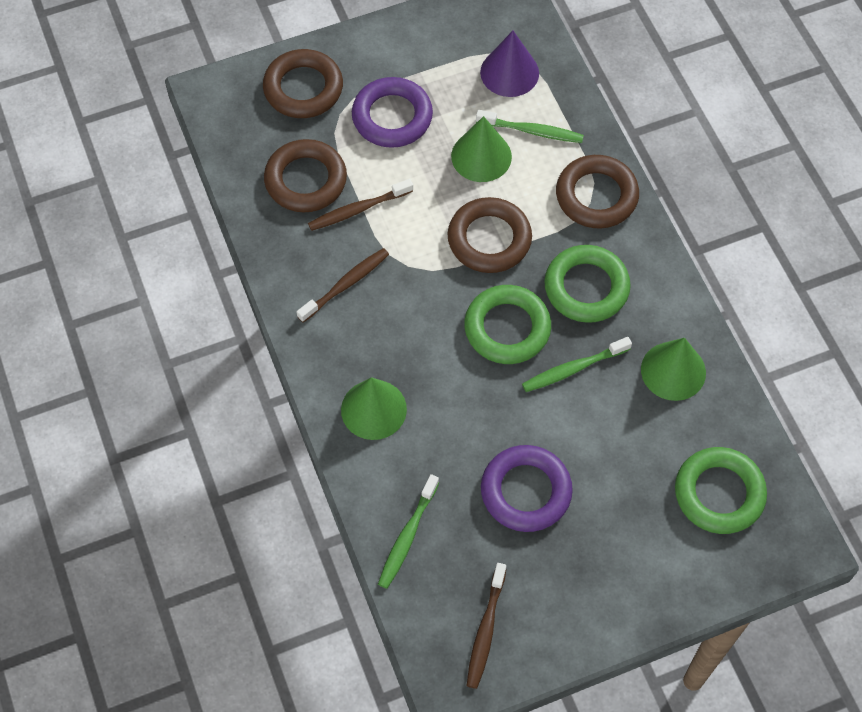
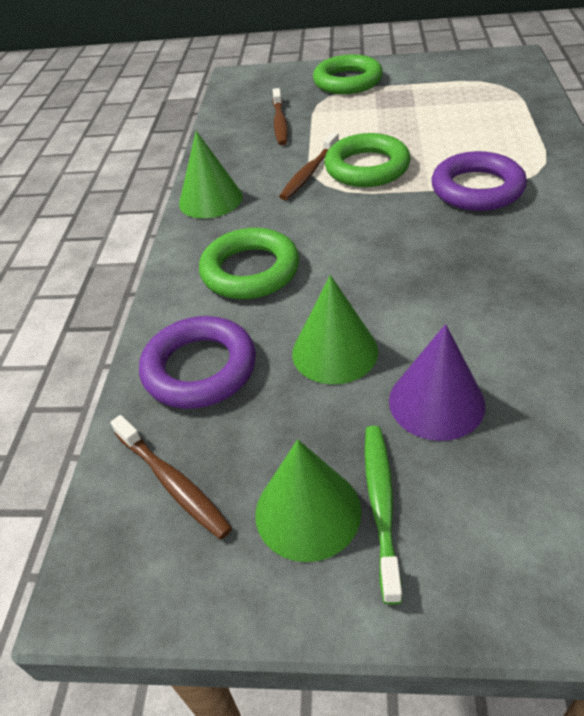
brown ring: [263,49,343,118] [264,139,347,212] [448,197,532,273] [556,155,639,228] = 4 -> none = 0
green toothbrush: [378,474,439,589] [476,110,584,143] [522,337,632,392] = 3 -> [365,426,402,605] = 1

